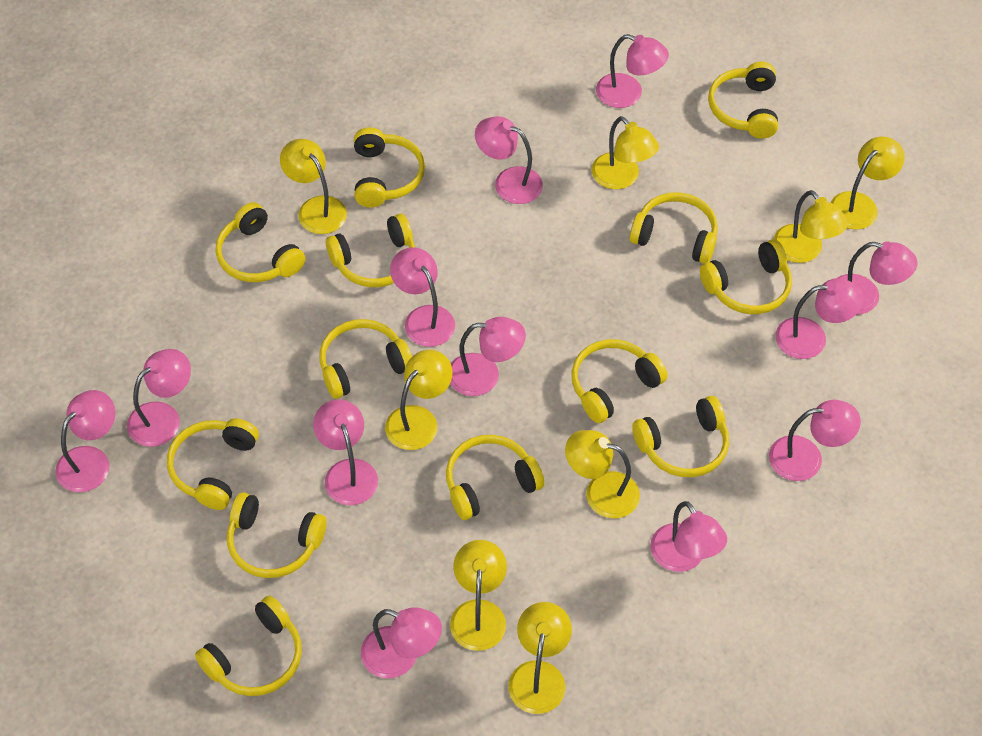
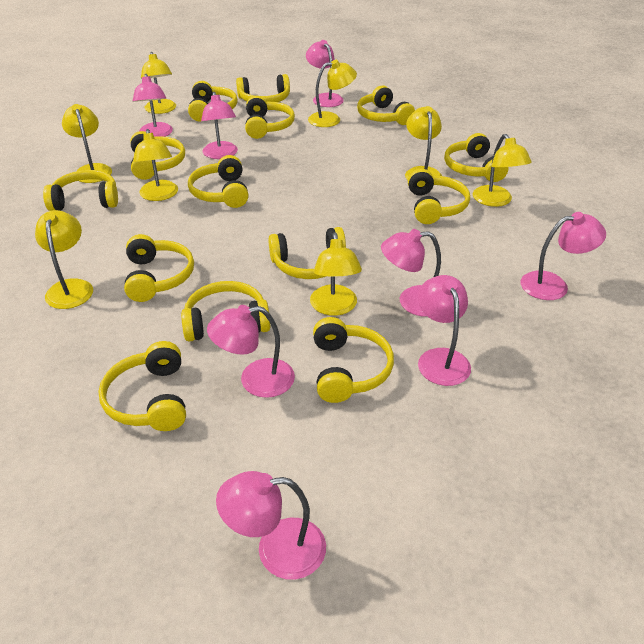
pink lamp: [55,390,115,492] [127,349,191,447] [313,399,378,505] [361,607,442,678] [390,247,455,347] [450,317,526,396] [475,116,543,204] [596,34,669,108] [650,501,727,572] [769,400,861,481] [775,278,863,359] [838,241,918,314] = 12 -> [133,74,173,137] [201,92,238,159] [207,305,295,398] [216,471,326,580] [306,40,344,107] [381,229,441,317] [418,275,471,386] [521,212,606,300] = 8
yellow headphones: [167,418,259,510] [195,596,302,696] [215,202,306,282] [227,492,327,578] [319,319,412,399] [326,214,415,287] [354,127,425,208] [446,435,544,520] [572,339,668,423] [630,192,718,264] [632,396,729,477] [700,239,792,314] [708,62,778,139] = 13 -> [43,170,118,211] [98,341,186,431] [124,234,194,302] [130,131,185,180] [181,281,270,341] [188,81,238,121] [188,155,249,208] [236,74,290,102] [245,96,295,139] [268,227,346,279] [313,317,394,403] [357,86,415,125] [408,169,470,224] [444,133,508,182] = 14

